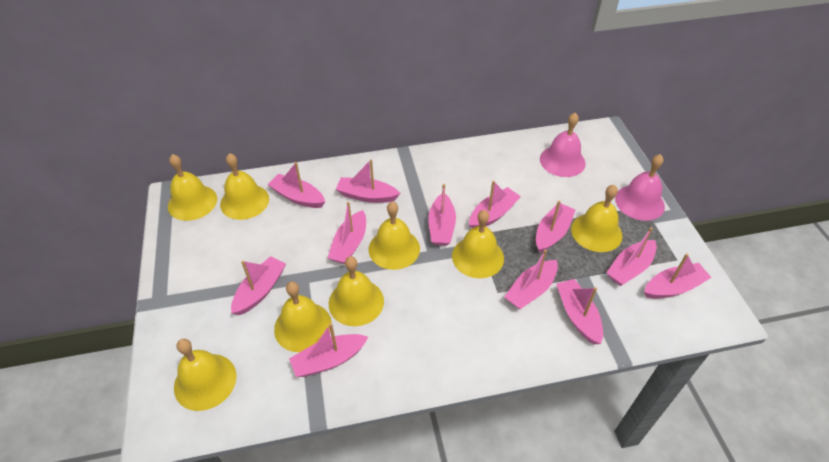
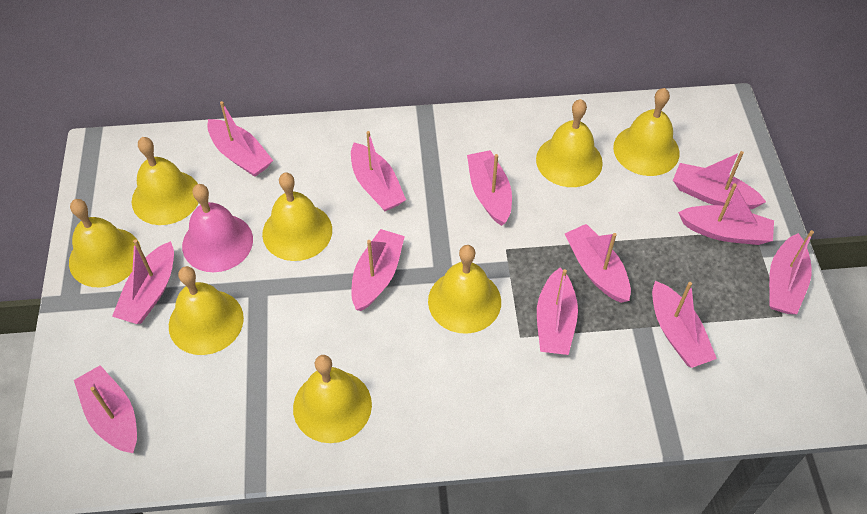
pink bell: [540,113,586,177] [615,154,665,221] = 2 -> [182,184,253,272] = 1

